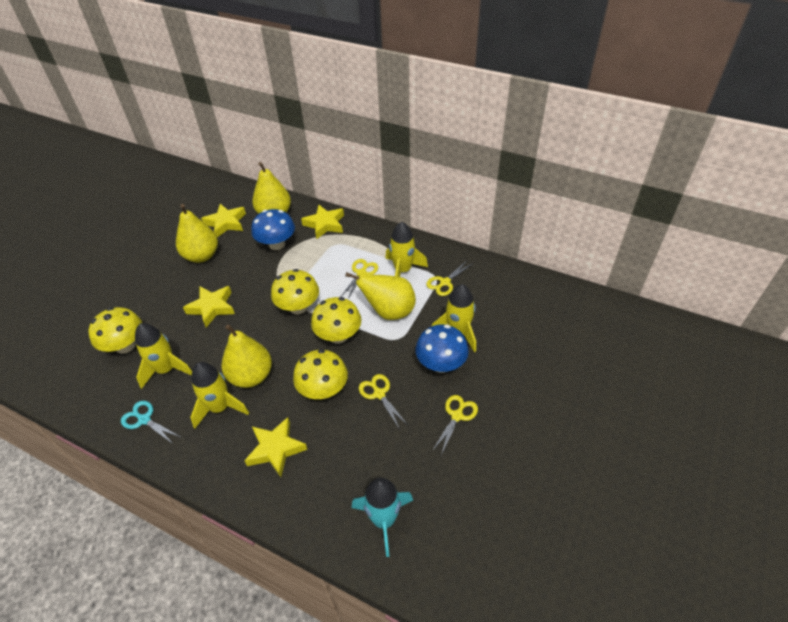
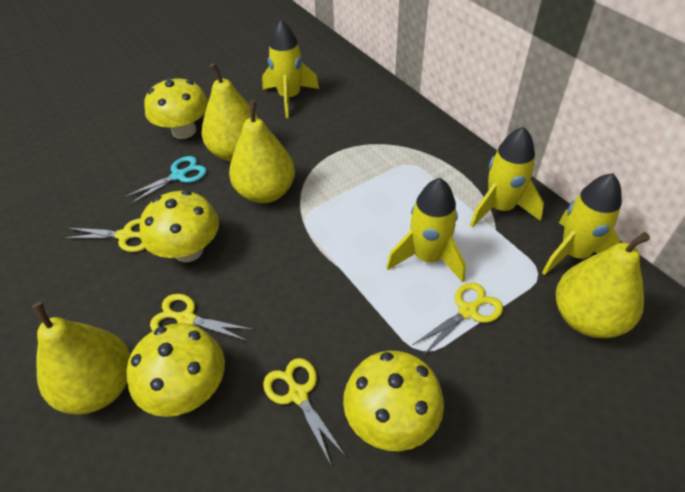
blue mushroom: [251,209,295,250] [416,325,469,373] = 2 -> none = 0
turquoise rocket: [352,478,413,557] = 1 -> none = 0
yellow star: [183,286,235,327] [201,204,246,237] [244,417,307,477] [301,204,344,239] = 4 -> none = 0

